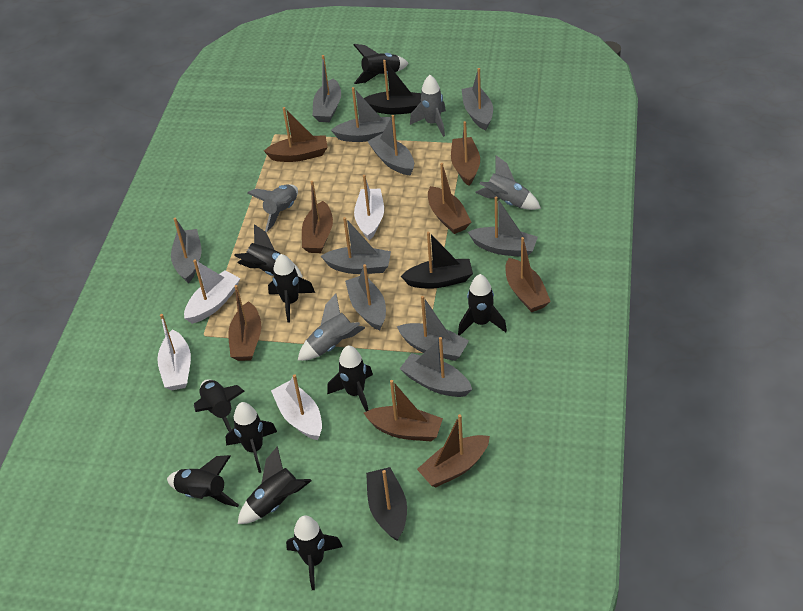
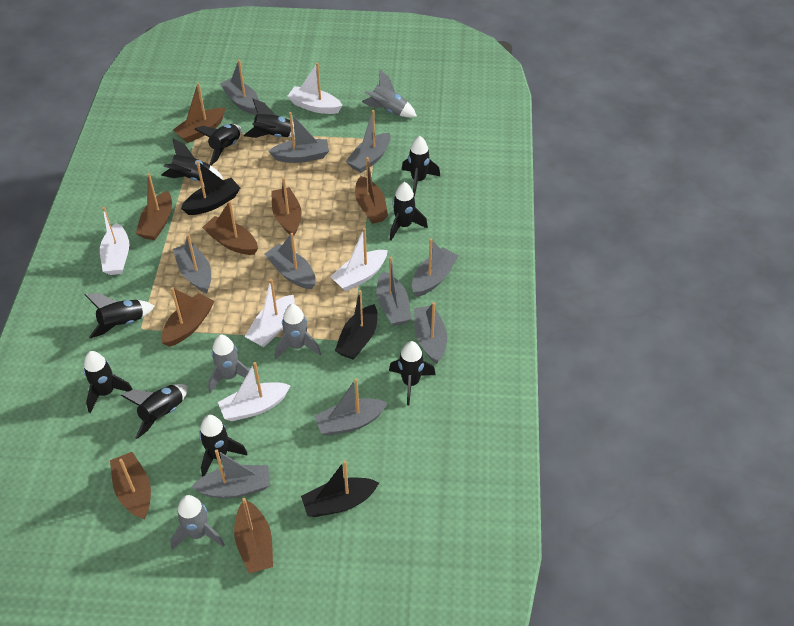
white boat: [157,314,191,390] [184,259,240,324] [271,374,322,440] [354,175,384,240] = 4 -> [100,207,129,275] [218,362,291,421] [245,279,295,347] [287,63,343,114] [330,228,388,291] = 5

